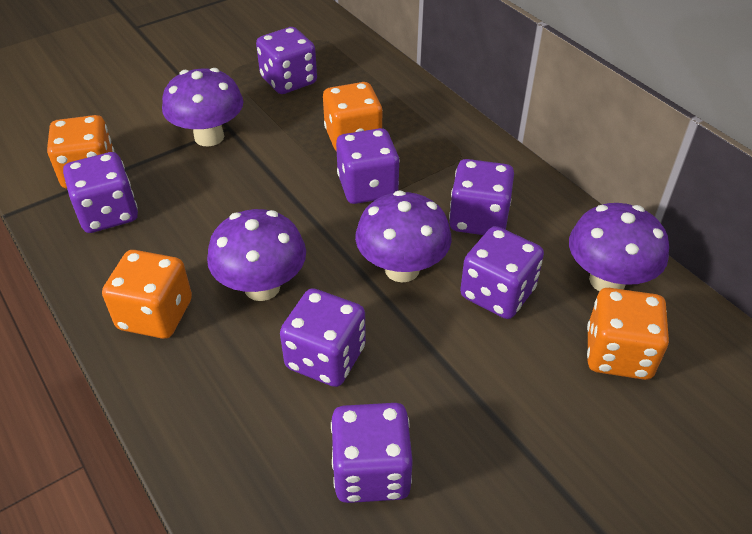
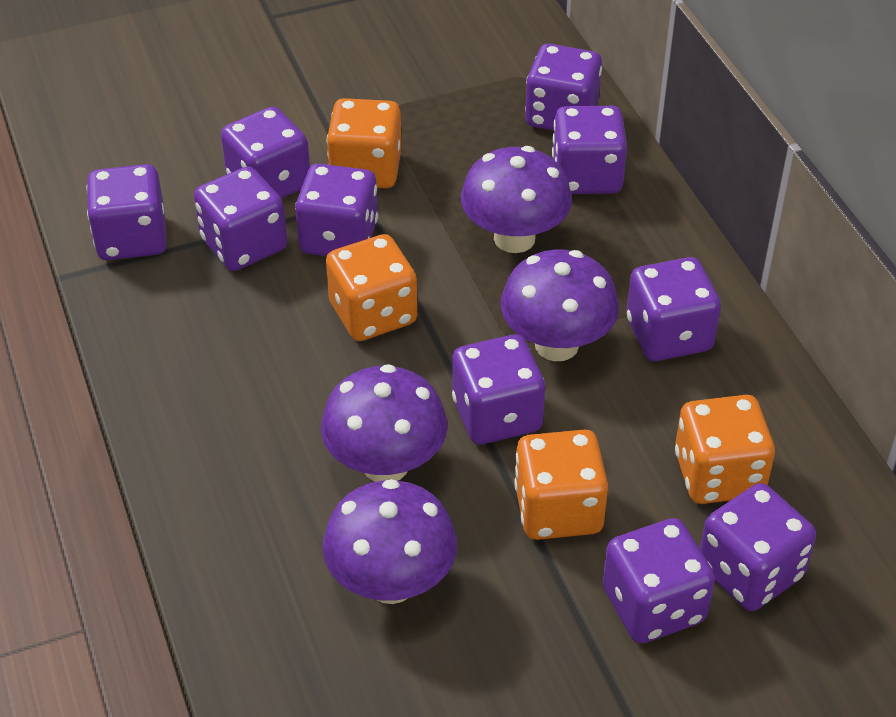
purple dice: [63,152,138,233] [256,27,317,94] [280,288,366,387] [331,403,413,503] [336,128,400,204] [449,159,514,235] [460,226,544,319] = 7 -> [86,164,167,260] [194,166,287,271] [221,107,310,198] [295,164,378,256] [452,334,545,445] [525,44,602,131] [552,106,627,194] [603,518,715,643] [626,257,721,361] [700,483,816,611] = 10

